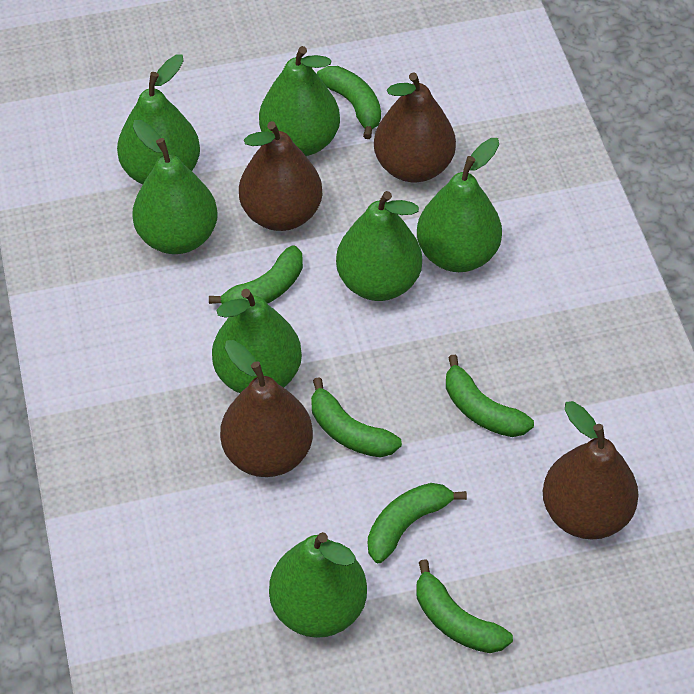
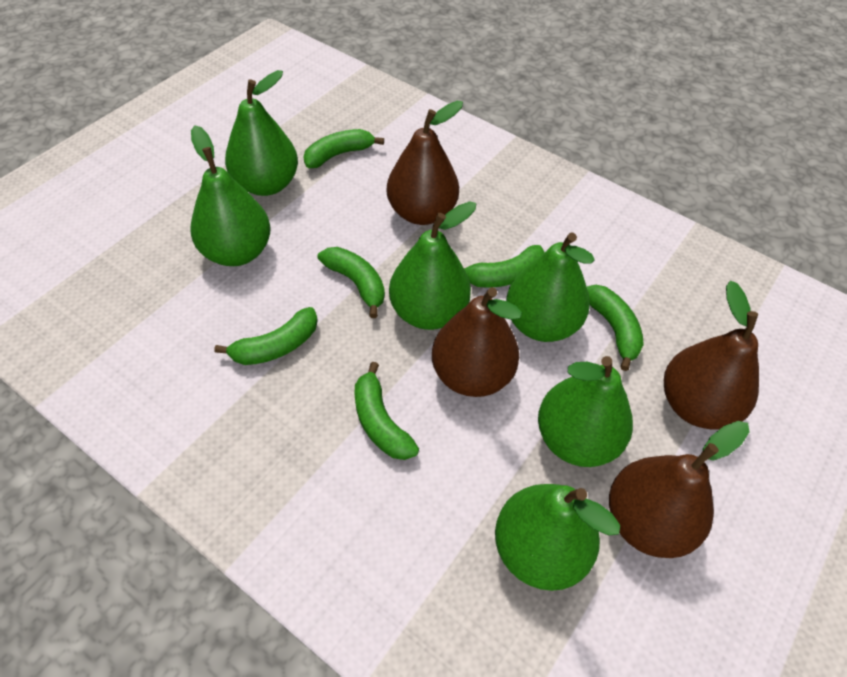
green pear: [117,54,200,184] [132,120,218,254] [212,289,302,393] [259,46,340,156] [269,532,367,638] [336,191,422,301] [417,138,502,272] = 7 -> [190,125,271,266] [225,70,298,196] [389,201,476,330] [495,484,620,591] [506,233,595,342] [538,356,633,467] = 6

